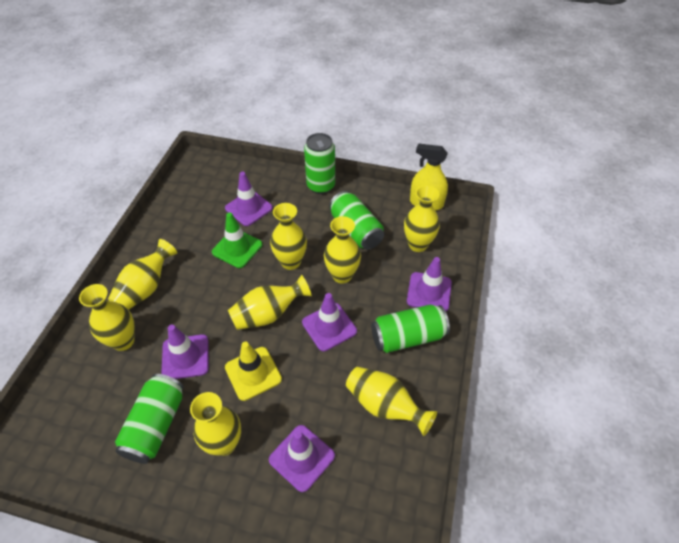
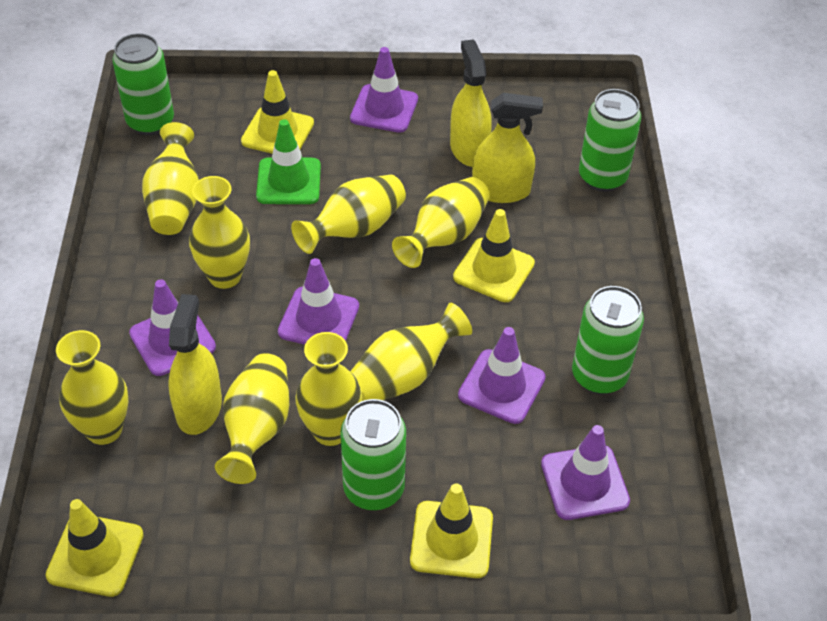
yellow spray bottle: [410,143,448,211] = 1 -> [169,294,222,435] [450,40,492,167] [472,93,543,203] = 3
yellow traffic cone: [225,342,282,401] = 1 -> [46,499,144,597] [241,70,314,154] [410,483,493,578] [453,209,535,302] = 4

